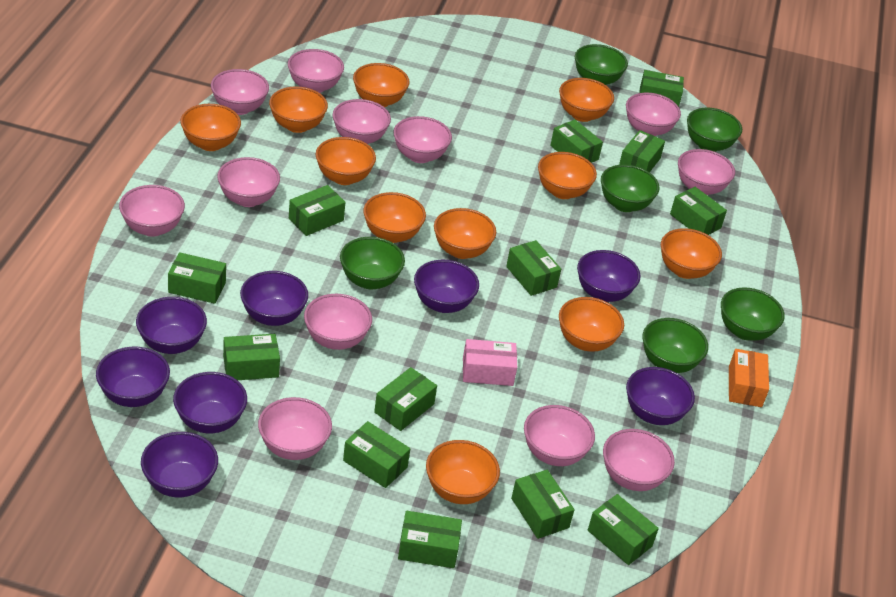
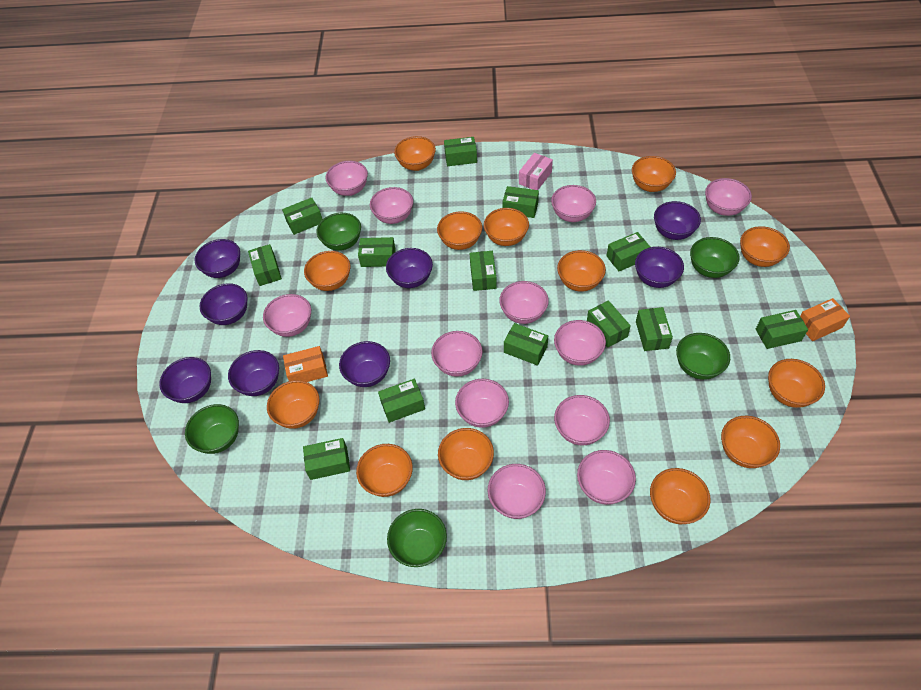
green bowl: [340,237,405,289] [575,44,628,85] [601,164,660,212] [643,318,708,373] [687,108,742,152] [721,287,785,341] = 6 -> [185,404,239,454] [317,213,361,251] [387,509,447,567] [676,333,730,380] [690,237,740,278] = 5
orange bowl: [180,104,241,151] [269,86,328,133] [316,137,376,185] [353,63,409,107] [363,192,426,243] [426,440,500,504] [434,208,496,259] [538,152,597,199] [559,78,614,122] [559,297,624,352] [661,228,722,279] = 11 -> [267,380,320,429] [304,251,350,291] [356,444,413,497] [394,136,436,171] [437,211,482,250] [438,428,494,480] [484,208,529,246] [557,250,606,292] [632,156,676,192] [650,468,710,524] [721,416,780,468] [740,226,790,267] [768,359,825,408] = 13
orange box: [729,349,769,407] = 1 -> [283,346,328,382] [800,298,850,341] = 2

